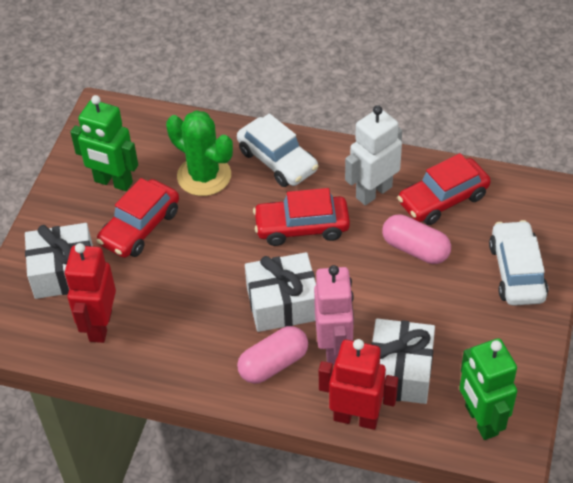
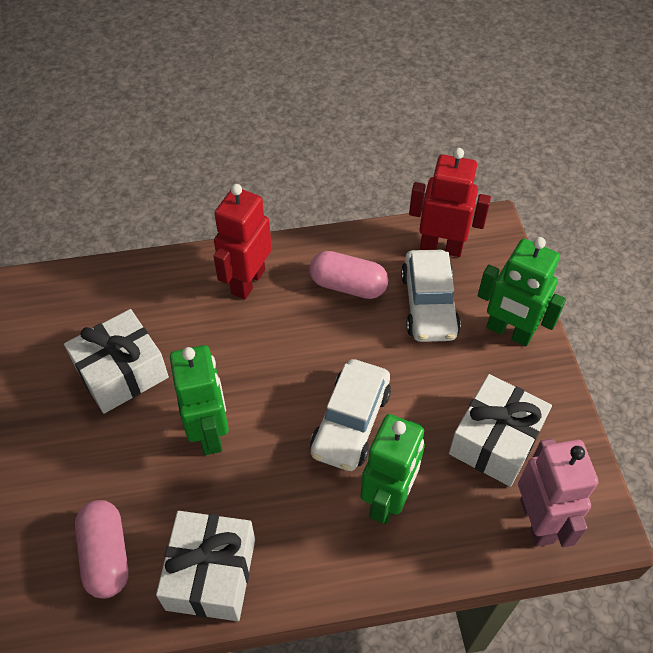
green cactus: [166,110,233,196] = 1 -> none = 0
green robot: [70,95,138,191] [459,338,517,440] = 2 -> [170,345,229,455] [360,414,425,524] [478,237,566,346] = 3
red car: [97,178,179,258] [253,188,350,246] [397,153,491,225] = 3 -> none = 0
white robot: [345,105,402,205] = 1 -> none = 0

